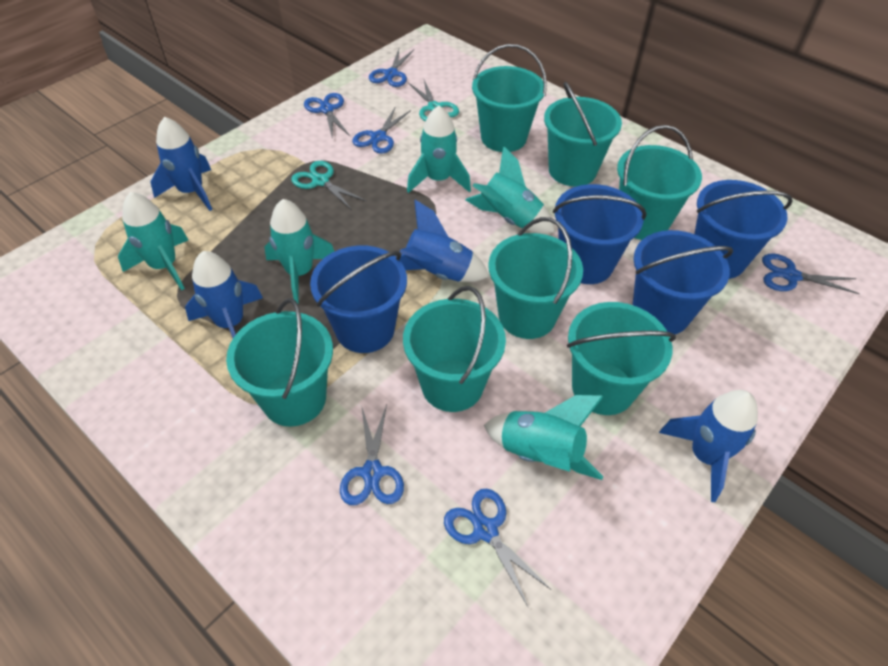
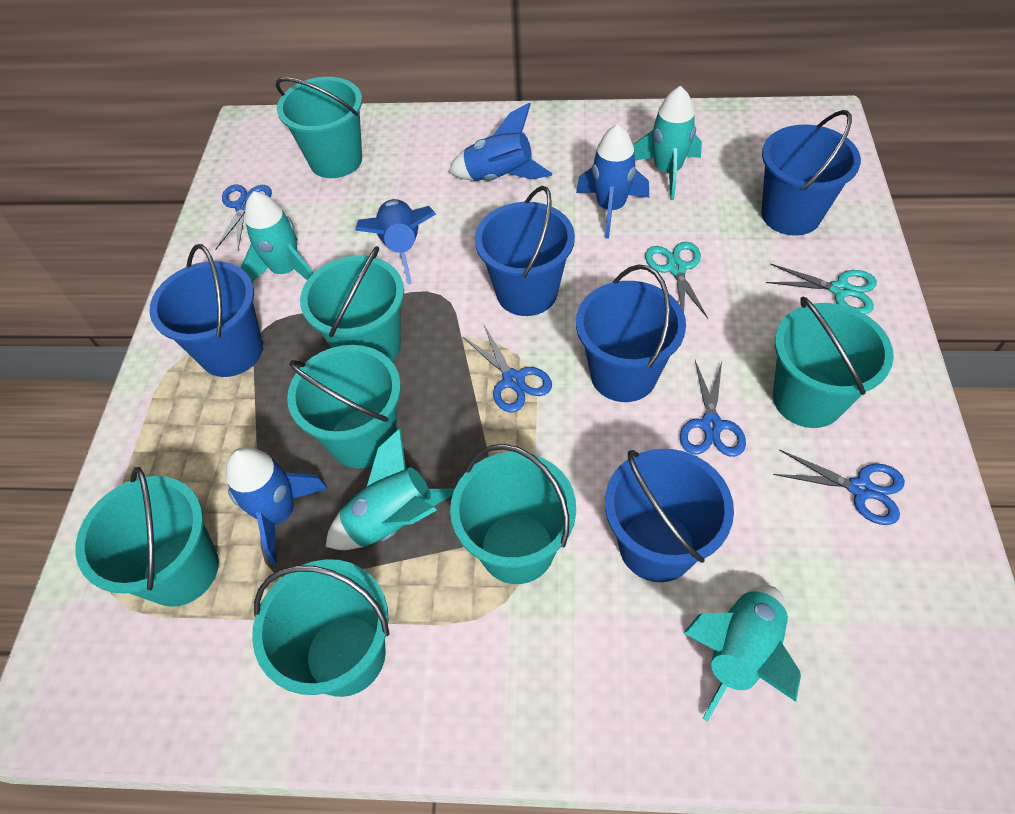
blue bucket: [310,246,407,353] [553,184,646,284] [633,230,733,334] [694,180,793,279] = 4 -> [149,244,263,377] [475,186,575,316] [576,264,686,402] [605,449,734,582] [761,110,861,235] = 5
blue scissors: [304,93,350,136] [340,404,404,505] [352,106,411,154] [369,49,414,87] [444,488,551,607] [762,253,860,294] = 6 -> [215,184,272,250] [463,325,552,413] [680,360,746,457] [773,450,905,525] = 4
turquoise rocket: [118,192,188,291] [264,199,335,304] [407,106,471,193] [466,146,555,234] [484,395,604,480] = 5 -> [241,191,313,282] [326,428,455,550] [634,86,702,200] [683,585,801,722] = 4

